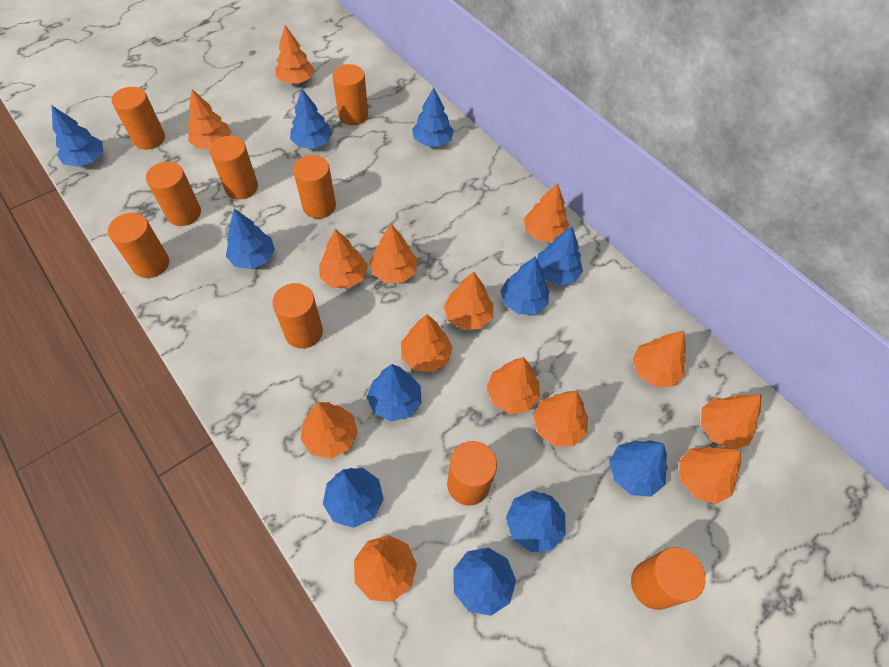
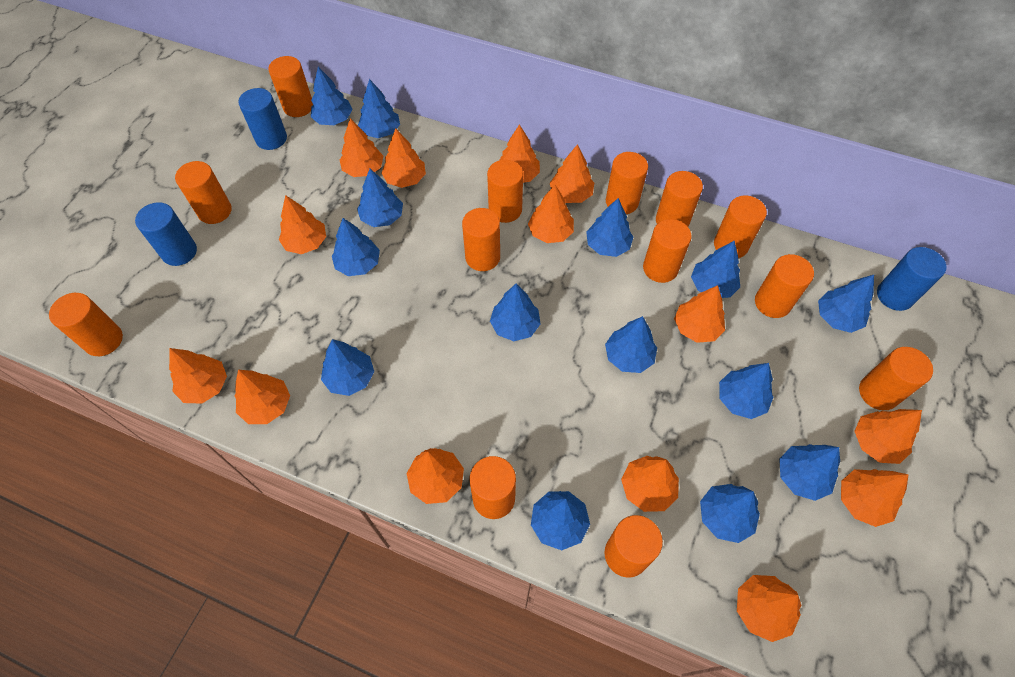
blue cylinder: none = 0 -> [135,202,197,266] [238,88,287,150] [877,247,946,311] = 3
blue tree: [52,106,103,167] [226,209,275,269] [290,89,332,149] [323,468,384,528] [367,364,421,422] [412,88,454,147] [453,548,516,616] [500,257,549,315] [506,491,565,552] [537,226,583,285] [609,440,668,497] = 11 -> [311,67,352,125] [321,339,374,396] [332,218,380,276] [357,168,403,227] [358,79,400,138] [490,284,541,341] [531,491,590,550] [586,198,633,257] [605,316,657,373] [691,241,740,298] [700,484,760,543] [719,363,773,419] [779,444,840,501] [818,275,874,333] = 14
orange cylinder: [108,213,169,278] [111,87,165,150] [146,162,201,226] [210,136,258,200] [272,283,323,349] [293,155,336,219] [333,64,368,125] [447,441,497,506] [631,547,706,610] = 9 -> [49,293,123,356] [175,161,232,224] [268,56,313,117] [462,208,500,271] [470,456,516,519] [487,160,523,223] [604,515,663,578] [606,152,648,214] [643,219,692,283] [656,171,703,227] [714,195,767,258] [755,254,814,318] [859,347,933,410] = 13

